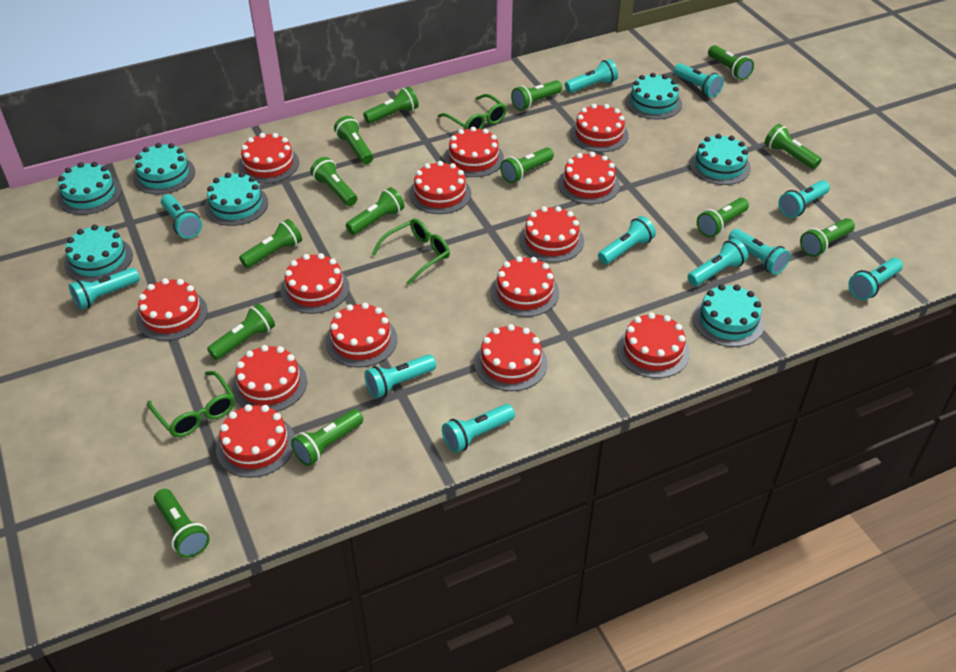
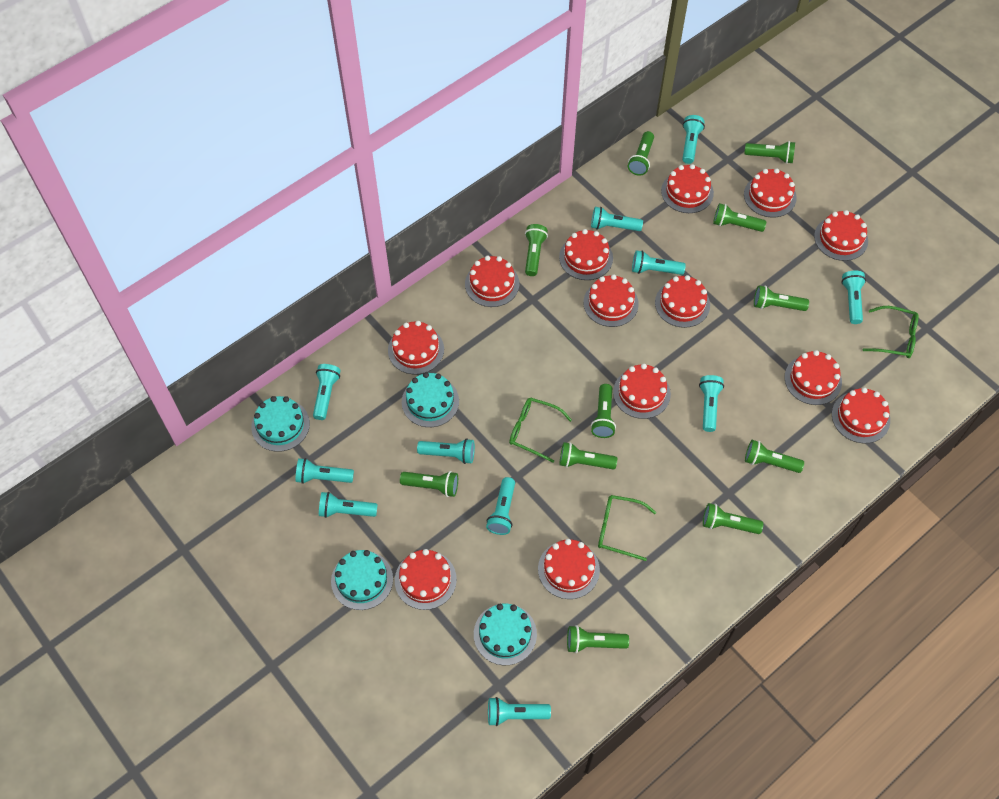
green flashlight: [154,489,210,558] [207,303,275,360] [239,219,302,268] [291,409,363,466] [310,157,357,206] [334,116,373,164] [346,187,404,235] [363,86,419,124] [500,147,554,183] [511,80,562,111] [697,198,749,237] [708,45,754,80] [765,124,822,169] [800,218,855,257] = 14 -> [400,471,458,497] [525,224,548,276] [560,442,617,469] [567,625,629,653] [591,384,616,438] [628,131,654,175] [703,503,763,534] [713,203,766,232] [744,141,795,164] [745,440,804,473] [754,285,809,311] = 11
red cake: [136,278,208,341] [216,404,295,478] [232,345,307,412] [238,133,299,184] [281,253,350,314] [325,303,397,368] [409,161,471,214] [444,127,504,177] [474,324,547,391] [491,256,559,317] [519,206,584,263] [558,152,620,204] [570,104,629,152] [617,312,690,378] = 14 -> [388,321,444,375] [395,549,457,610] [465,256,519,307] [538,539,600,599] [559,229,613,280] [584,274,639,327] [613,364,671,419] [655,275,710,328] [661,164,714,213] [744,168,797,217] [784,350,842,405] [814,210,868,261] [832,388,890,443] = 13
turquoise cake: [57,162,122,215] [64,224,133,282] [133,143,195,195] [204,172,268,226] [625,73,682,119] [689,134,751,185] [693,284,764,347] = 7 -> [251,396,310,452] [331,550,393,610] [402,372,459,427] [474,603,537,665] = 4

